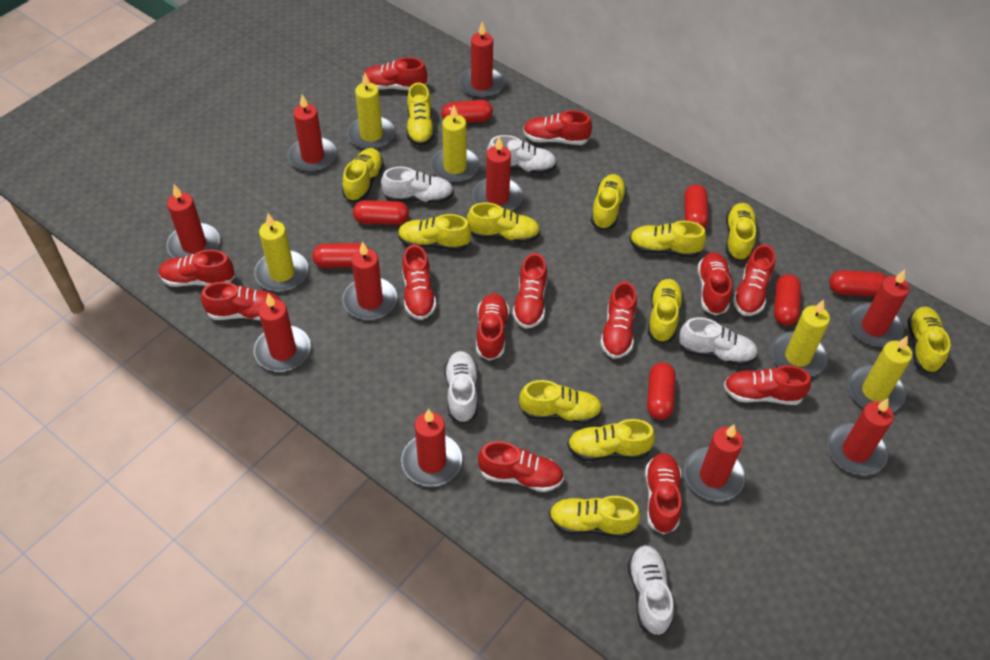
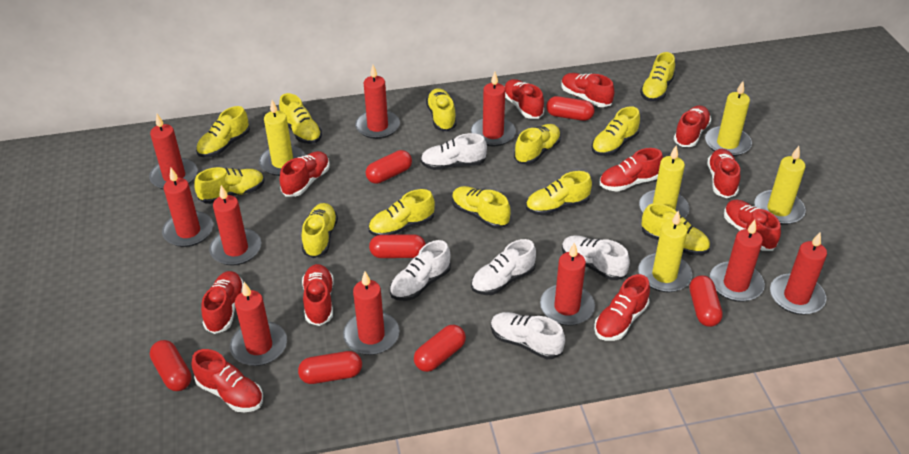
red shoe: [159,250,235,287] [201,282,281,321] [362,57,427,90] [402,245,436,320] [476,293,509,361] [478,441,564,492] [513,253,547,329] [523,110,592,145] [600,282,637,359] [645,453,682,535] [698,252,732,316] [724,366,811,405] [733,244,775,316] = 13 -> [191,349,263,412] [201,271,244,334] [280,151,330,197] [302,264,334,326] [505,79,544,119] [562,73,614,107] [594,274,650,341] [599,148,663,192] [674,105,711,147] [707,149,740,198] [724,200,781,251] = 11

